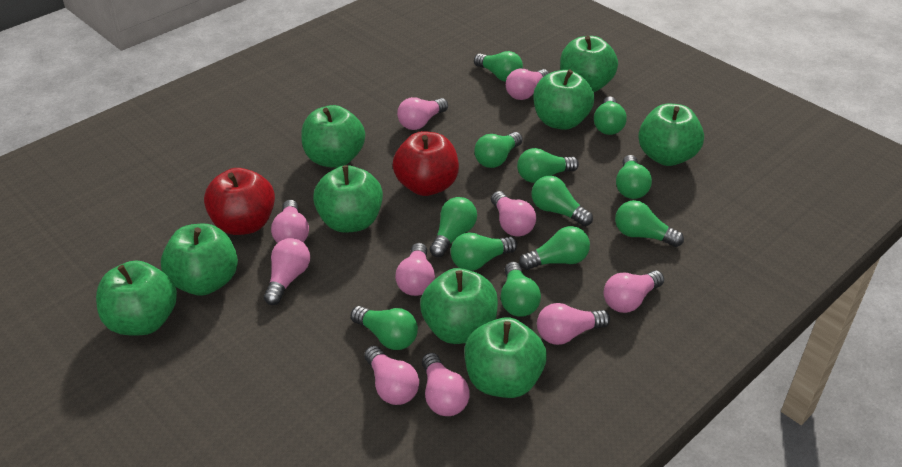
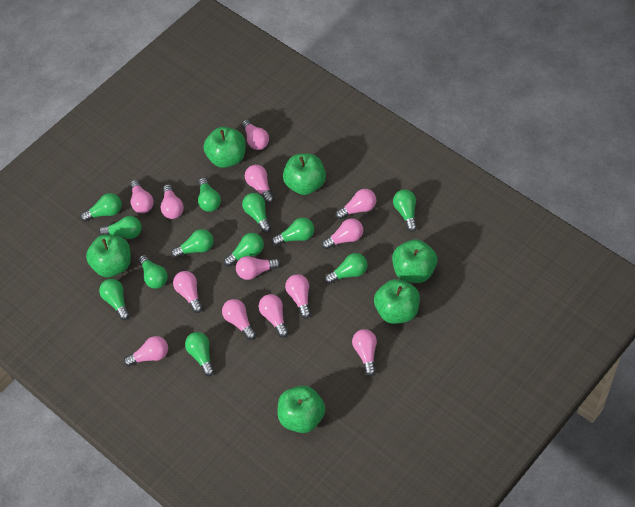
green apple: [96,260,177,335] [161,224,238,296] [301,105,365,168] [313,165,383,233] [420,268,498,344] [465,318,547,398] [533,69,594,130] [560,36,618,92] [638,104,704,166] = 9 -> [86,234,131,277] [203,127,245,168] [278,386,325,433] [283,154,326,195] [374,279,420,324] [392,239,437,283] = 6
pink light bulb: [264,238,310,305] [271,200,309,243] [364,346,419,405] [395,243,435,296] [397,97,448,130] [422,353,470,416] [491,191,536,237] [506,69,549,100] [537,303,610,345] [604,270,664,313] = 10 -> [124,336,168,367] [130,180,154,213] [160,184,184,219] [173,271,203,313] [222,299,256,340] [236,256,280,280] [242,119,269,150] [245,165,274,203] [259,294,288,337] [285,274,311,319] [322,218,363,249] [335,189,376,219] [352,329,377,376] = 13
red apple: [204,168,275,235] [393,131,459,196] = 2 -> none = 0

